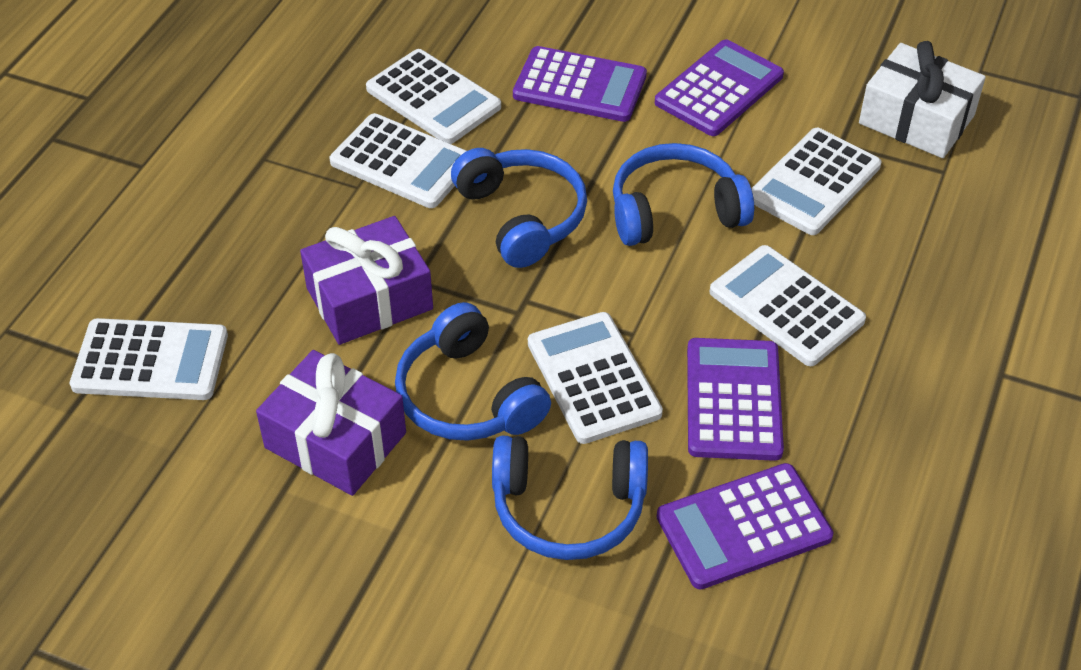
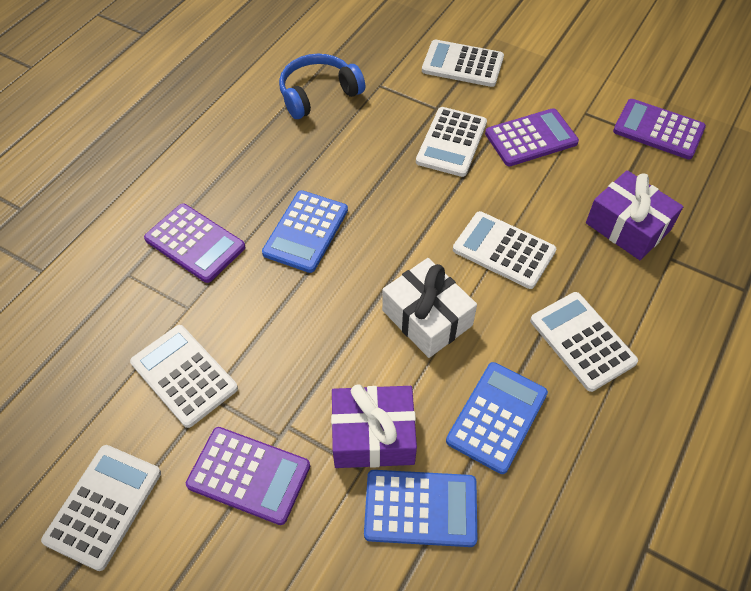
blue calculator: none = 0 -> [262,190,348,273] [364,470,477,547] [446,362,548,474] = 3
blue headphones: [395,302,551,441] [451,148,587,268] [492,436,648,560] [613,143,754,246] = 4 -> [279,54,365,119] = 1

